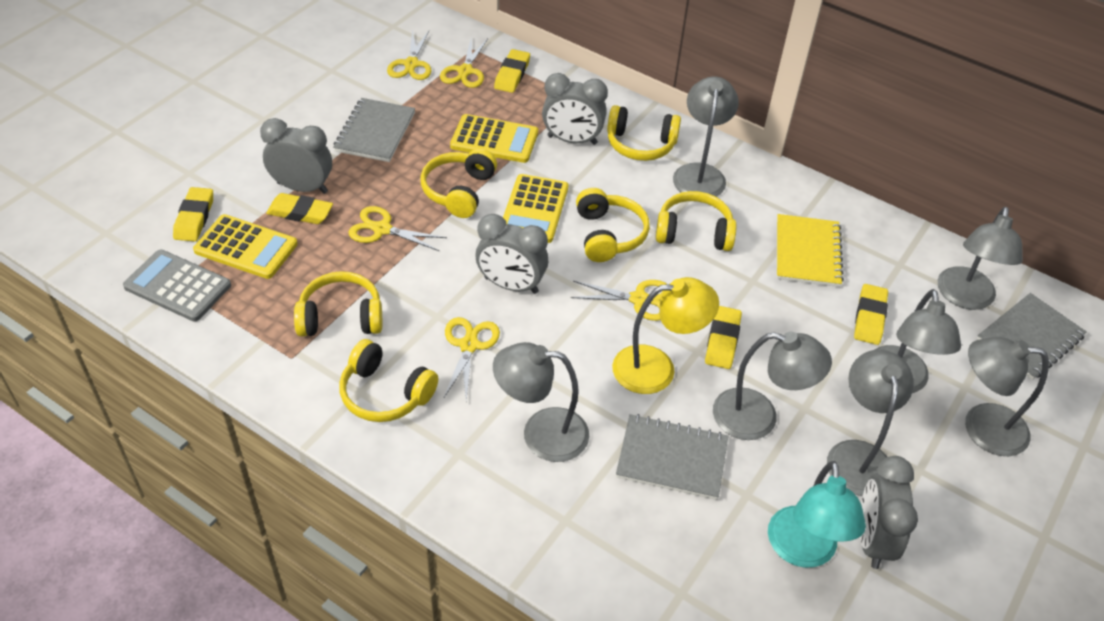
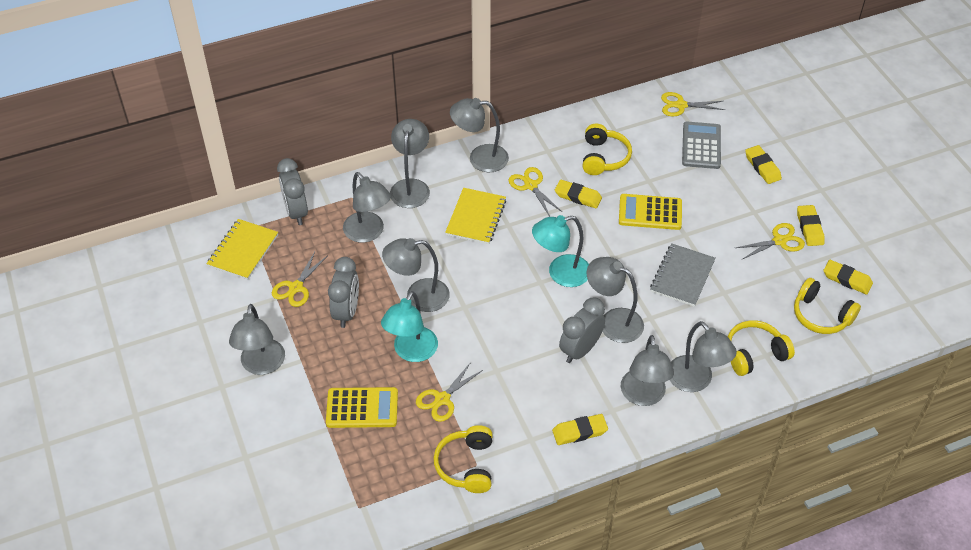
grey clock: [260,118,332,194] [476,214,548,294] [542,73,608,145] [860,456,918,569] = 4 -> [277,158,308,225] [328,257,359,328] [559,298,605,363] = 3
grey lamp: [493,342,589,462] [673,76,739,197] [713,332,832,440] [827,350,914,496] [875,289,961,393] [938,207,1023,310] [965,337,1049,456] = 7 -> [229,304,285,375] [343,172,391,243] [382,238,450,312] [390,119,430,208] [450,98,509,172] [587,257,644,343] [621,335,674,406] [670,321,737,392] = 8
grey notebook: [333,98,415,162] [616,414,728,500] [977,293,1087,380] = 3 -> [650,243,716,307] = 1
turquoise lamp: [768,461,866,568] = 1 -> [381,291,438,362] [532,215,589,287] = 2
yellow calculator: [193,214,298,279] [450,114,538,163] [503,174,568,243] = 3 -> [326,387,398,428] [619,194,682,230] = 2
yellow headphones: [294,271,382,337] [339,339,438,422] [420,148,497,218] [576,188,650,262] [607,105,681,161] [656,191,737,251] = 6 -> [433,425,493,493] [582,124,632,175] [728,320,795,376] [794,278,861,334] = 4
yellow lamp: [612,277,719,394] = 1 -> none = 0
yellow notebook: [777,214,844,287] = 1 -> [206,219,278,280] [445,188,506,244] = 2

